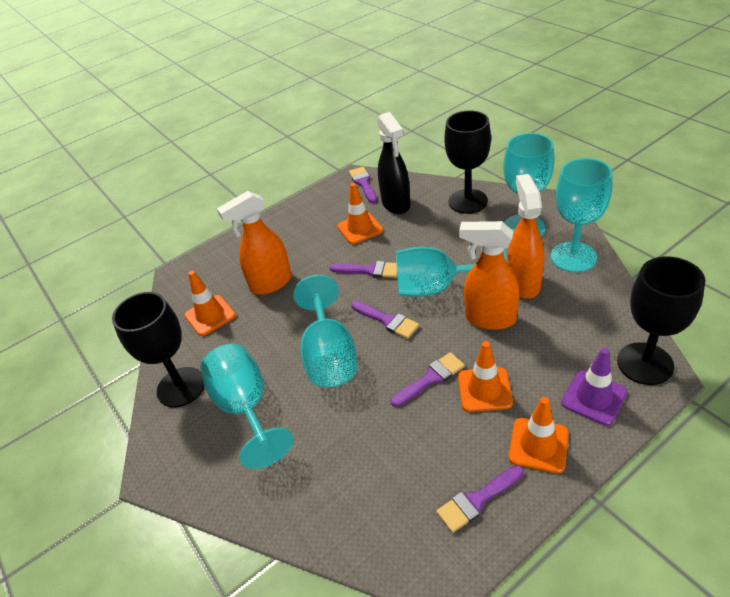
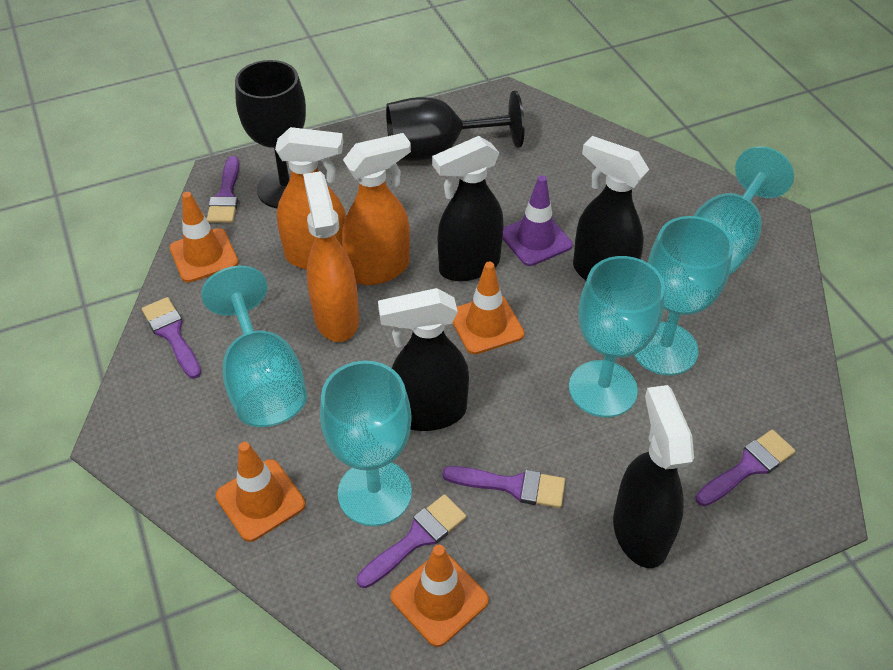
black goblet: [112,292,204,408] [444,110,491,214] [617,256,705,385] = 3 -> [235,60,306,208] [386,91,525,161] = 2
black spray bottle: [377,112,411,214] = 1 -> [378,288,469,431] [432,136,503,282] [573,136,649,280] [613,385,694,568] = 4

